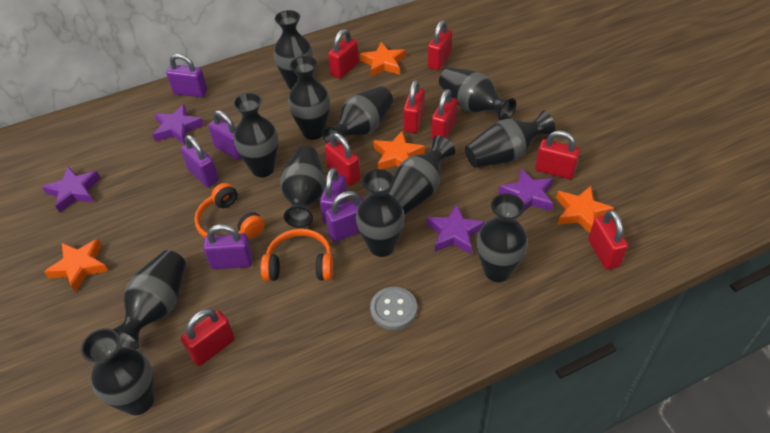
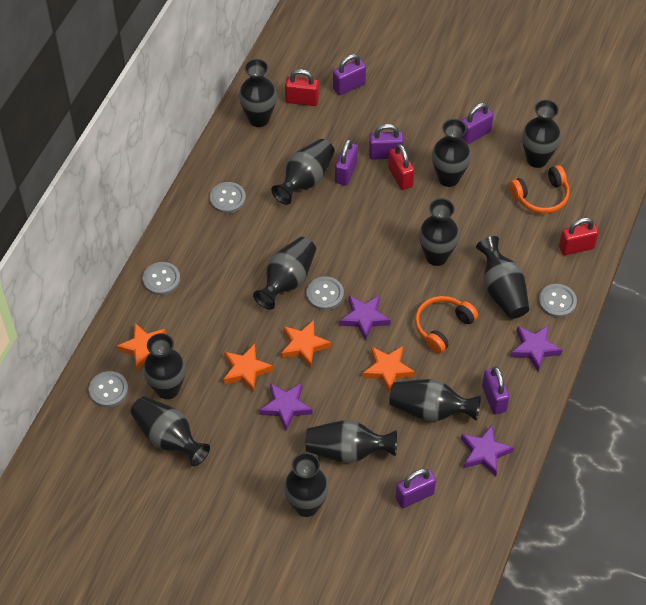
grey button: [370,287,417,330] = 1 -> [89,371,128,407] [143,262,180,295] [210,182,246,213] [306,276,344,310] [539,284,577,318] = 5
red padlock: [181,309,235,366] [324,133,361,186] [328,29,359,79] [403,80,425,133] [428,20,452,70] [431,89,457,140] [535,130,580,179] [588,210,628,270] = 8 -> [285,69,319,106] [388,144,414,190] [559,217,599,255] = 3

